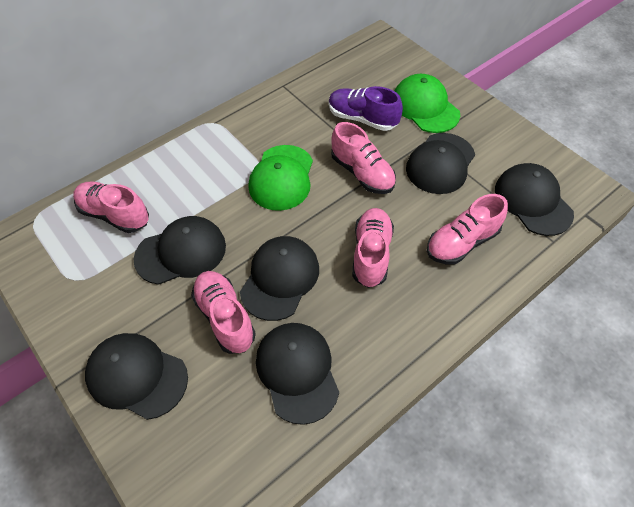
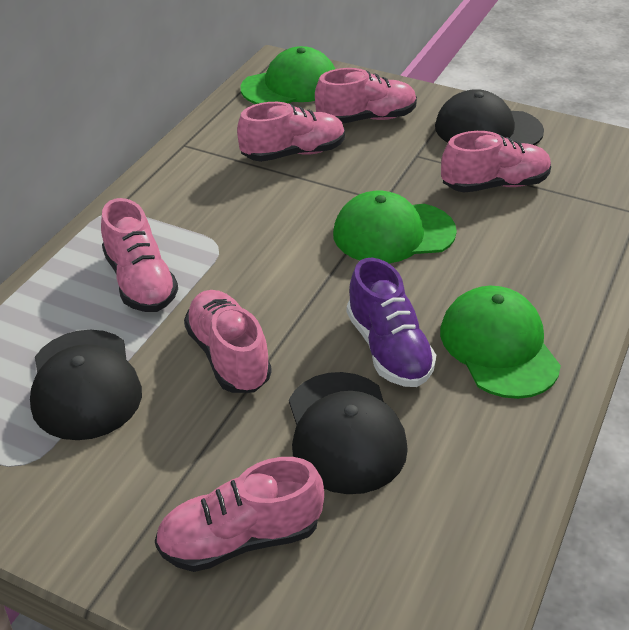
black cap: [85,333,188,420] [134,216,226,285] [240,236,319,321] [256,323,339,425] [406,133,475,194] [495,163,574,236] = 6 -> [30,330,142,440] [289,372,408,494] [435,89,544,145] = 3
green cap: [248,145,313,211] [395,74,460,133] = 2 -> [241,46,335,104] [333,191,457,263] [440,286,561,399] = 3
pink shoe: [73,181,149,233] [191,271,256,354] [331,122,396,194] [352,208,394,288] [427,194,508,264] = 5 -> [101,198,178,312] [155,457,324,572] [184,290,272,393] [237,102,345,162] [315,68,417,123] [441,131,551,193] = 6

